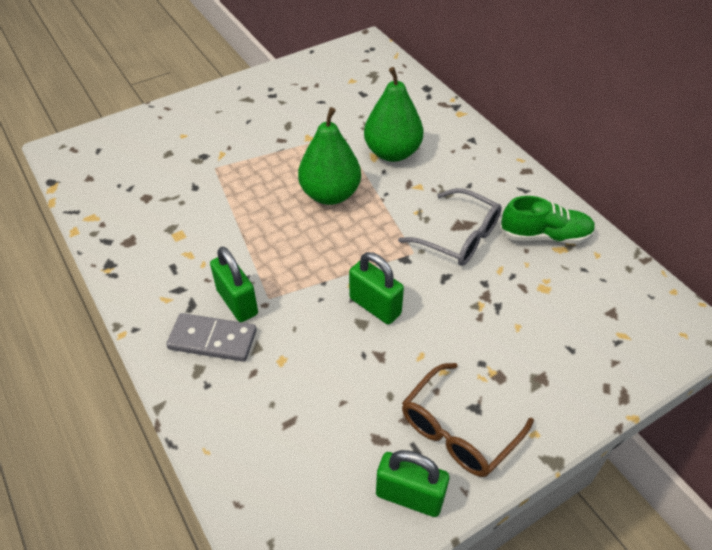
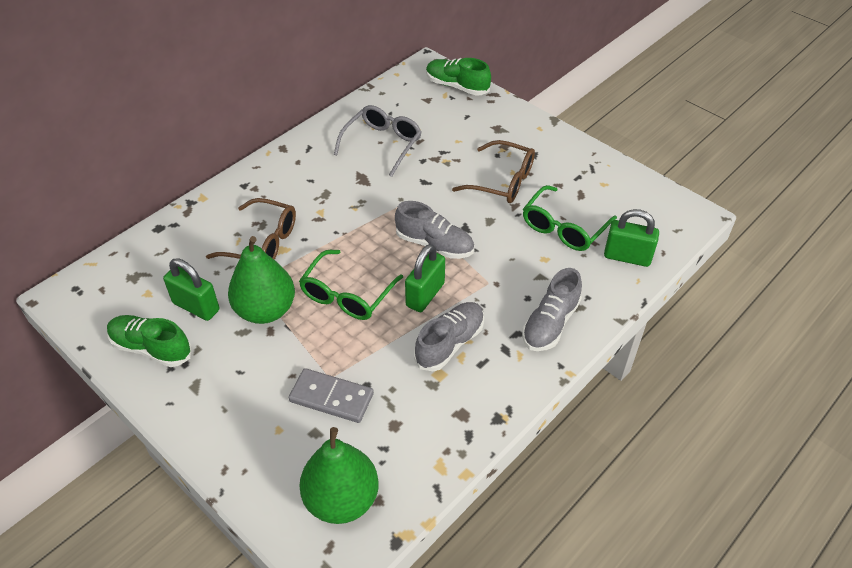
brown glasses: [402,363,534,477] = 1 -> [206,198,296,260] [452,140,535,203] = 2
green glasses: none = 0 -> [299,250,403,320] [523,185,617,251] = 2
green shoe: [499,196,595,244] = 1 -> [107,315,192,367] [426,58,491,96] = 2
grey shoe: none = 0 -> [395,201,474,259] [414,302,484,371] [522,268,582,351] = 3

